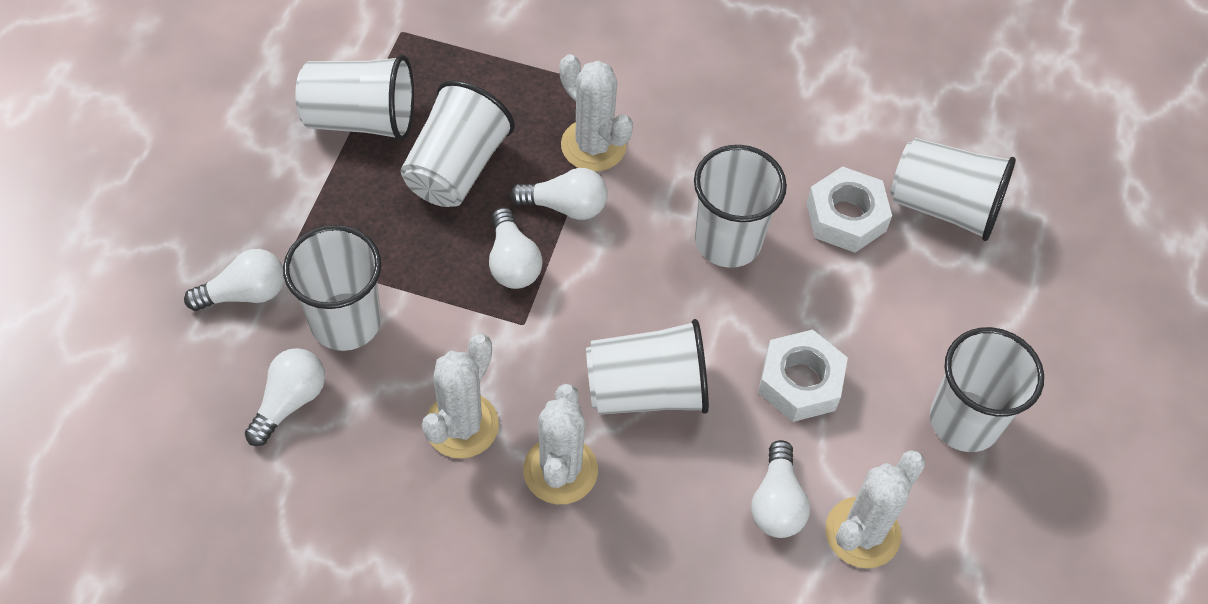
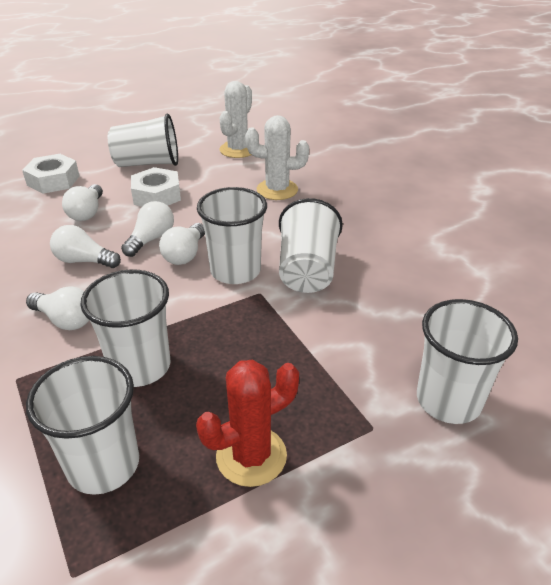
red cactus: none = 0 -> [196,360,299,487] = 1
white cactus: [422,334,499,459] [523,384,598,504] [559,54,633,172] [825,450,926,568] = 4 -> [219,81,252,158] [245,115,309,200] = 2
white cup: [283,225,381,351] [295,55,414,141] [401,80,515,207] [586,319,709,415] [694,145,787,268] [890,138,1016,241] [930,327,1044,452] = 7 -> [26,356,139,495] [80,269,171,387] [108,114,178,167] [197,187,267,284] [279,198,343,293] [417,299,518,424] = 6

